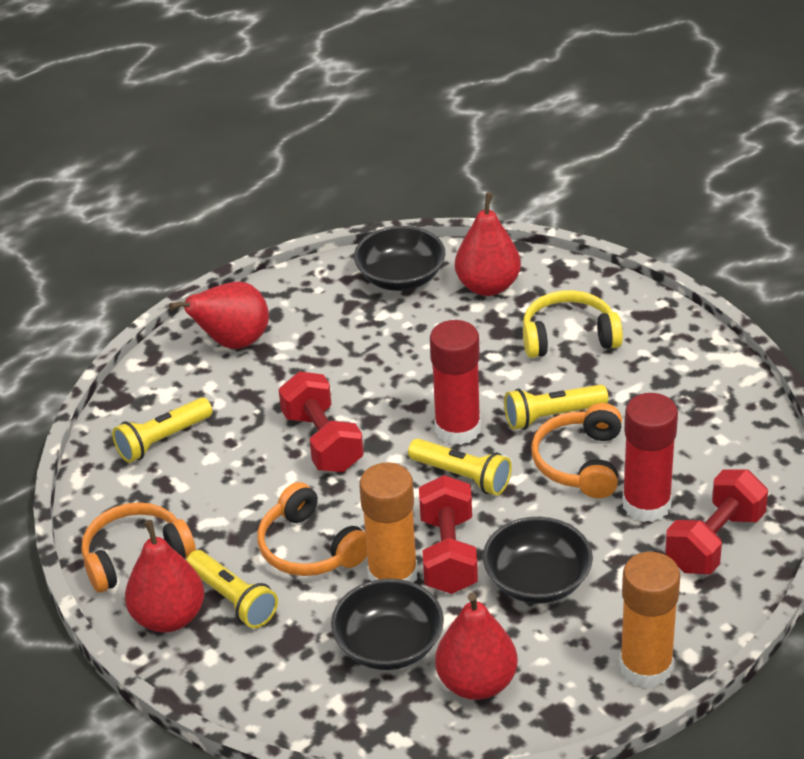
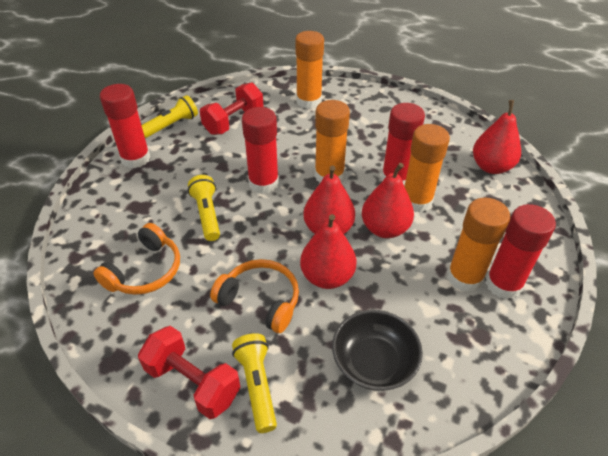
black bowl: [331,579,444,670] [354,226,445,291] [483,517,593,604] = 3 -> [332,310,423,391] = 1
orange glue stick: [359,463,418,582] [620,552,680,688] = 2 -> [295,31,324,109] [315,100,350,183] [404,124,450,212] [447,198,510,292] = 4
orange headphones: [81,502,196,593] [257,482,367,576] [531,403,622,498] = 3 -> [93,223,180,295] [210,259,299,333] = 2
red dumbbell: [278,372,364,472] [419,475,478,594] [665,470,768,574] = 3 -> [138,326,241,419] [200,82,263,135] = 2
red glue stick: [430,320,481,445] [622,393,678,522] = 2 -> [100,84,151,168] [242,107,279,194] [381,103,425,186] [486,204,556,299] = 4
yellow flashlight: [112,397,212,463] [186,550,278,628] [408,439,512,495] [504,384,608,430] = 4 -> [141,95,198,138] [188,175,220,241] [232,333,277,433] = 3
yellow headphones: [523,290,623,358] = 1 -> none = 0

